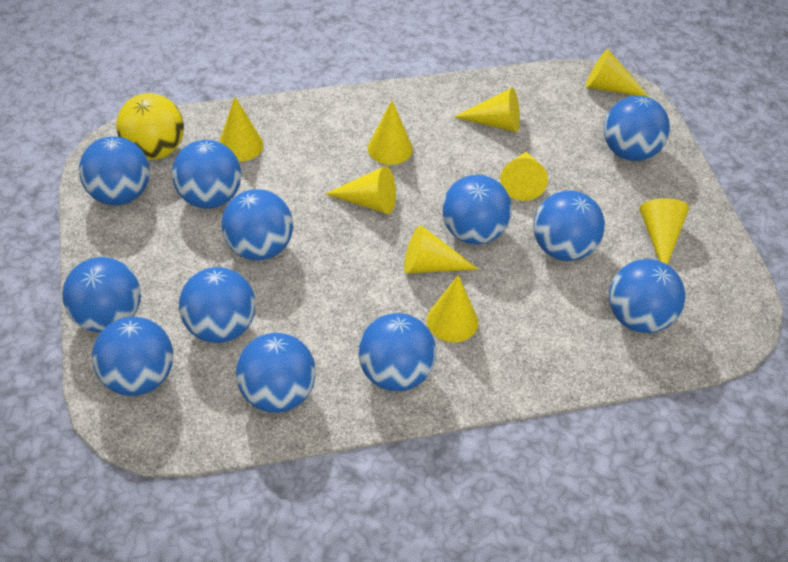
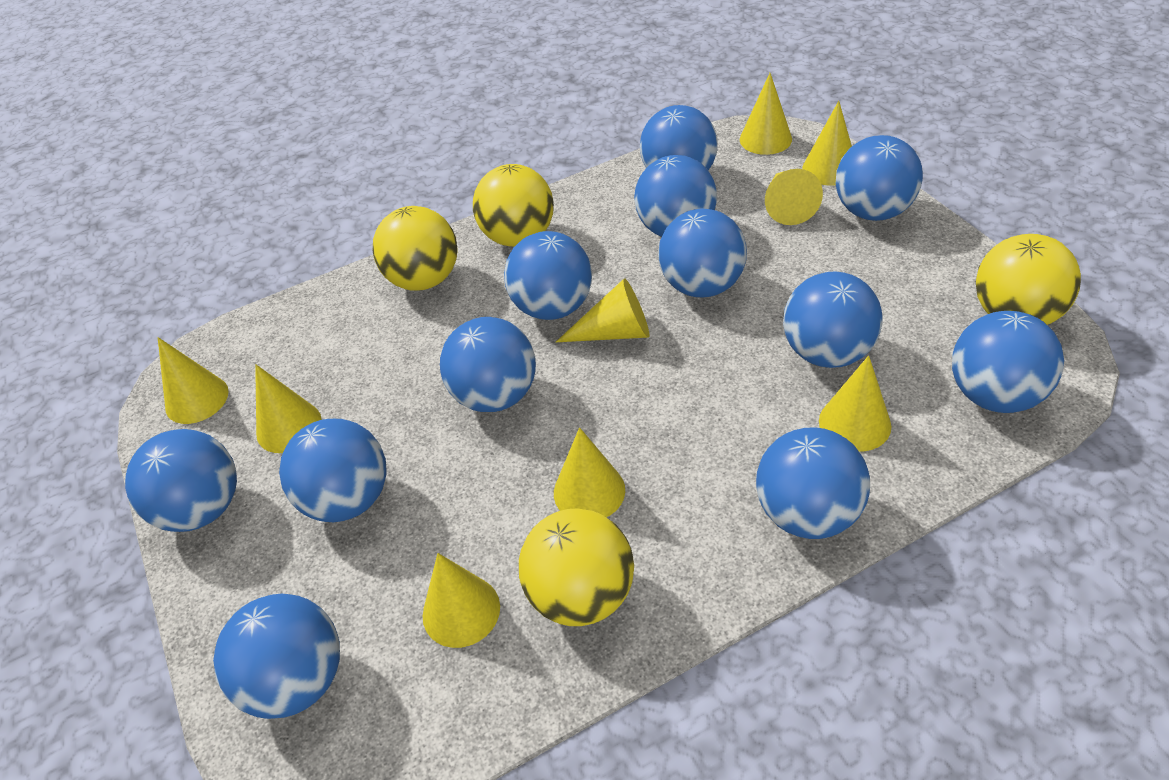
yellow ball: [116,93,184,160] = 1 -> [373,206,458,290] [473,164,554,247] [519,509,634,626] [976,234,1081,325] = 4

